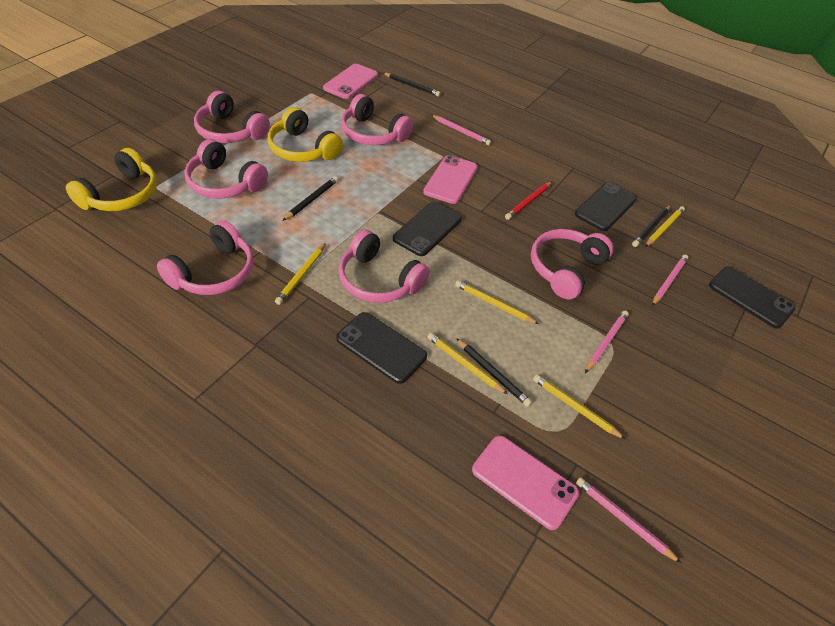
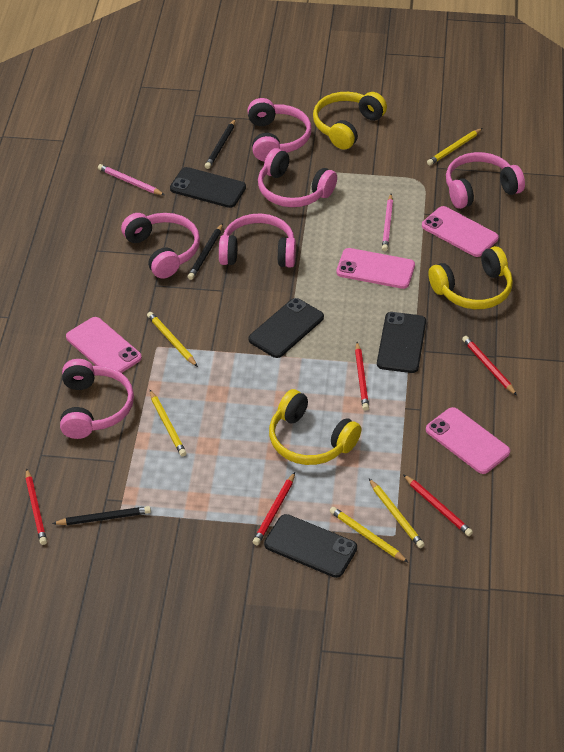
black pencil: [283,176,338,221] [383,73,441,96] [456,338,532,407] [632,205,671,247] = 4 -> [52,506,151,525] [188,223,223,280] [205,119,236,169] = 3
pink pencil: [431,115,491,145] [576,477,681,563] [585,311,629,373] [652,254,688,306] = 4 -> [98,164,164,195] [382,194,393,251] = 2
pink phone: [323,64,378,99] [423,155,477,204] [472,436,579,530] = 3 -> [66,317,142,373] [336,248,415,289] [422,206,499,257] [426,407,510,474] = 4
red pencil: [505,181,552,220] = 1 -> [25,468,47,545] [253,472,295,545] [355,342,369,411] [403,474,473,536] [462,336,517,395] = 5
yellow headphones: [66,148,157,211] [268,107,343,162] = 2 -> [269,389,361,465] [313,92,387,150] [428,246,513,309] = 3

